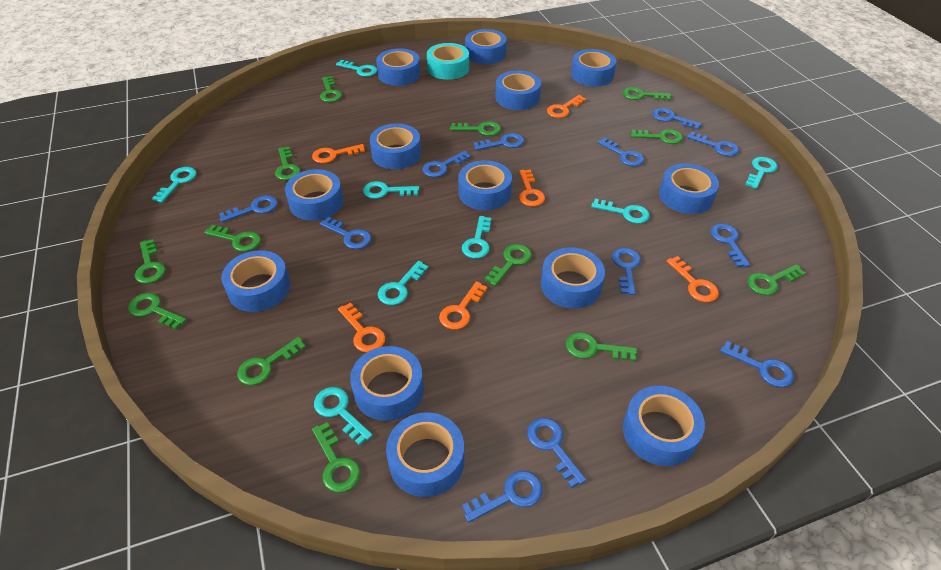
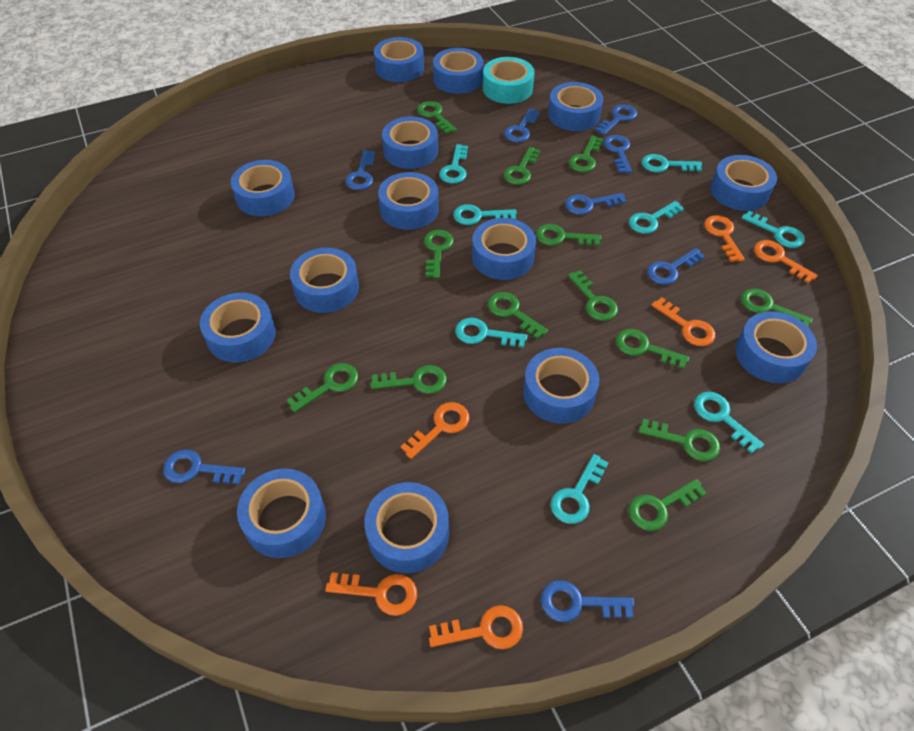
blue key: [219,195,278,222] [320,217,371,249] [422,151,471,177] [462,471,542,522] [473,133,524,150] [527,418,586,488] [598,137,644,166] [612,248,641,295] [652,108,702,130] [687,131,739,156] [711,224,750,267] [720,341,794,387] = 12 -> [163,450,246,485] [345,150,375,190] [504,108,540,142] [541,580,634,622] [565,193,627,215] [595,104,637,135] [604,135,632,173] [647,248,705,285] = 8
blue tape: [221,250,290,312] [285,169,343,221] [350,346,424,421] [370,124,421,169] [376,48,421,86] [386,413,464,497] [458,160,512,210] [465,29,507,64] [495,70,541,110] [541,247,605,308] [571,49,617,86] [623,386,705,466] [659,164,719,214] = 13 -> [200,293,276,362] [231,160,295,216] [237,469,326,558] [290,248,359,313] [364,482,449,573] [374,37,424,82] [378,172,439,230] [382,117,438,169] [433,48,483,94] [472,218,536,280] [523,348,599,424] [548,82,603,131] [711,155,777,211] [735,311,817,383] = 14

